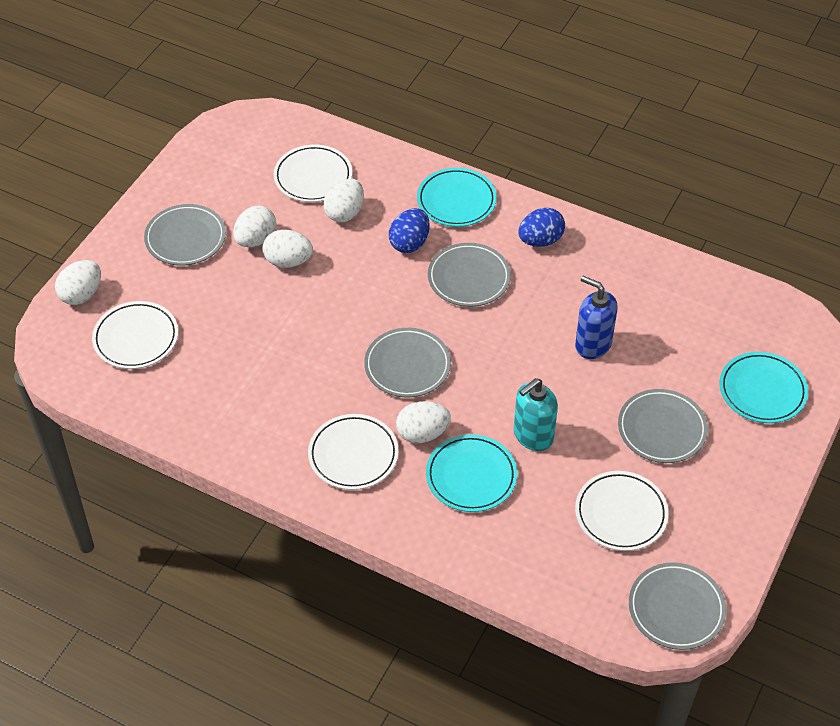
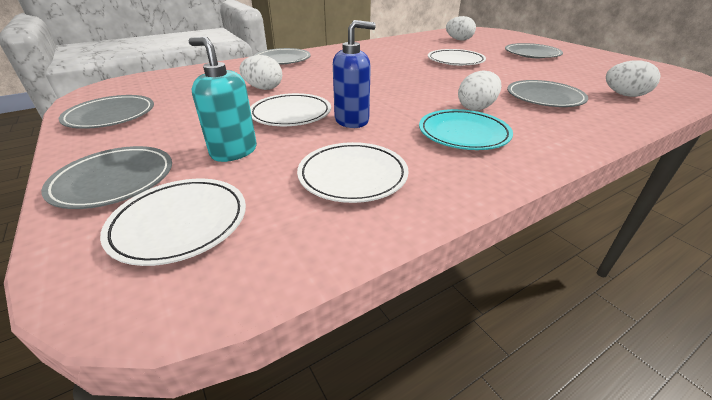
blue egg: [389,208,430,253] [518,208,565,247] = 2 -> none = 0
turquoise plate: [417,168,497,227] [426,434,517,512] [719,352,808,423] = 3 -> [419,109,513,150] = 1
white egg: [55,260,101,305] [233,206,276,247] [262,229,313,268] [323,179,364,222] [396,401,451,443] = 5 -> [240,55,282,90] [446,16,476,41] [458,71,501,111] [606,60,660,97] = 4

